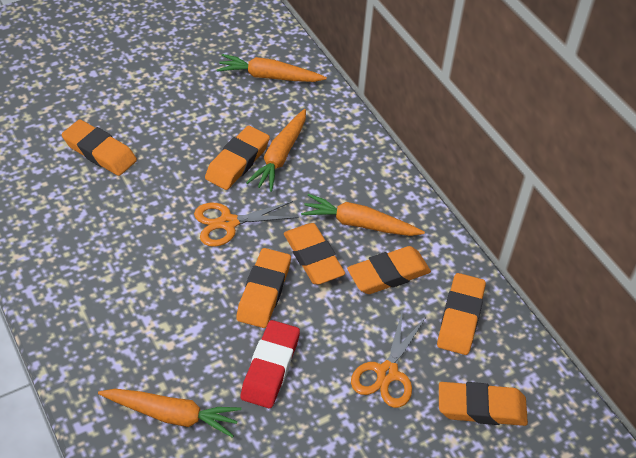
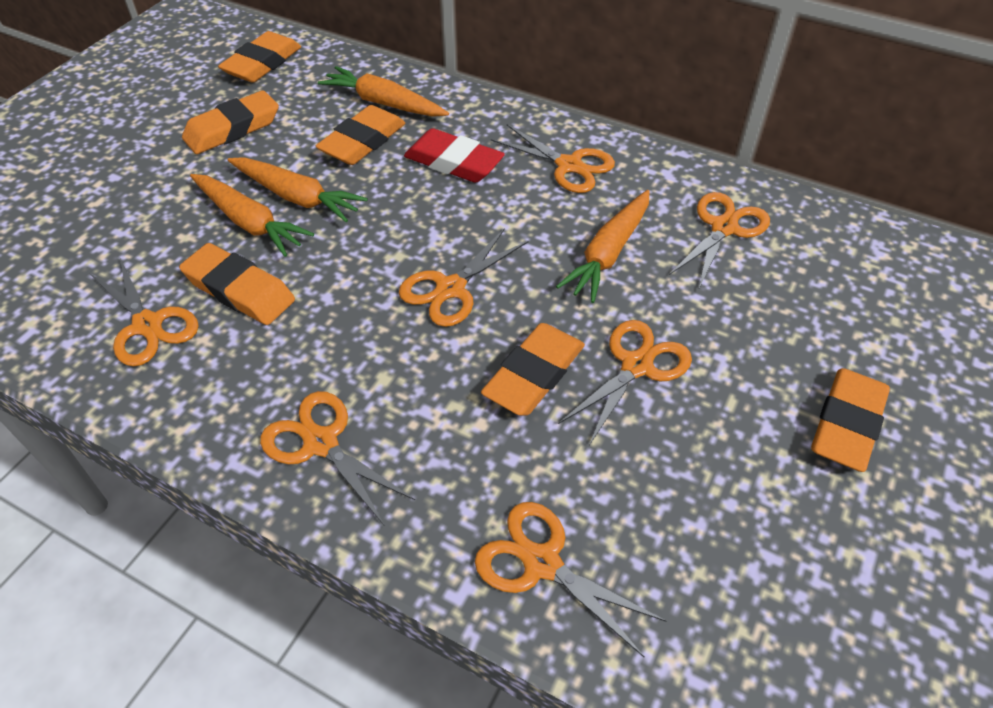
orange eraser: [61,119,137,176] [205,125,270,190] [236,248,291,328] [284,223,345,284] [347,246,431,294] [437,273,486,355] [439,382,528,426] = 7 -> [179,243,295,325] [182,90,279,154] [218,31,301,83] [316,105,406,165] [481,323,585,416] [811,368,890,472] = 6
orange scissors: [194,201,299,247] [351,310,426,408] = 2 -> [89,258,199,366] [260,391,415,526] [399,228,528,327] [475,502,667,657] [491,124,615,193] [558,320,692,445] [669,192,770,288] = 7

